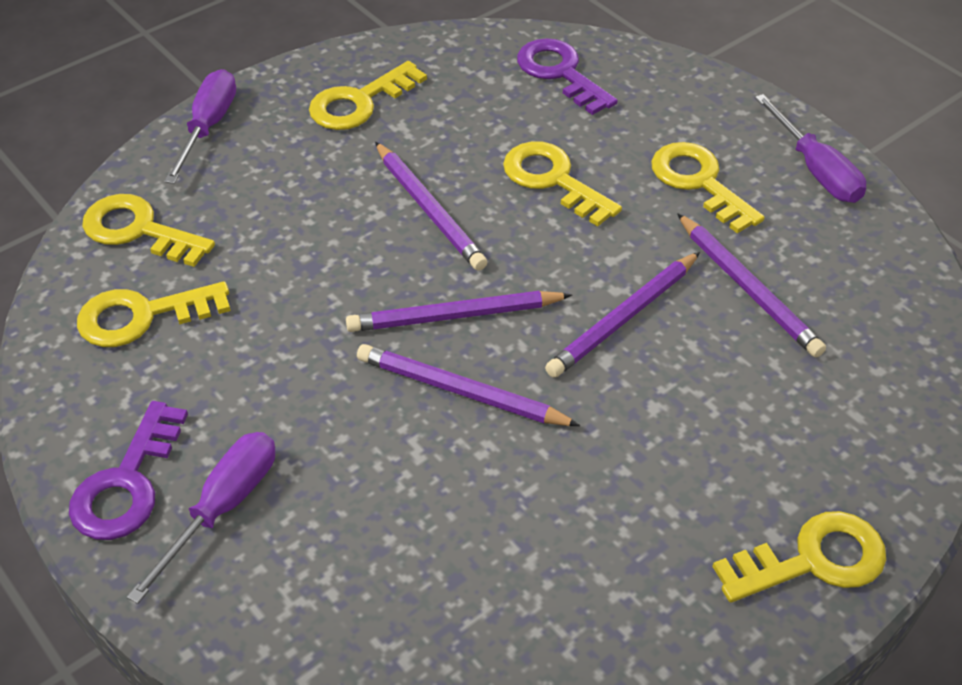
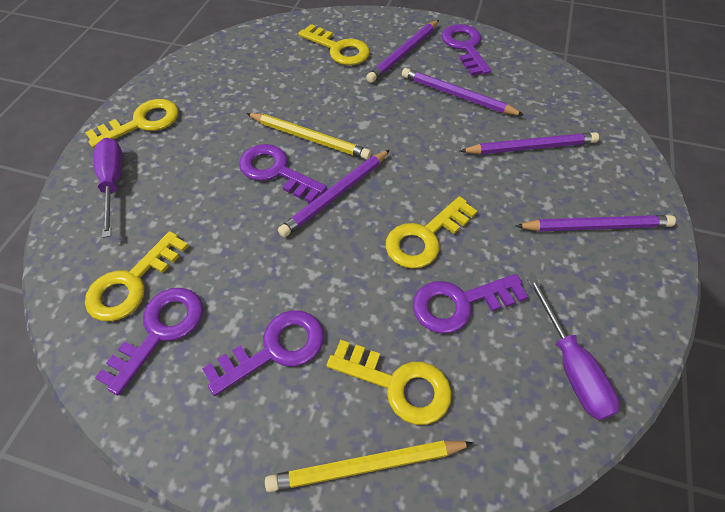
purple key: [69,401,188,540] [517,38,618,115] = 2 -> [95,288,203,395] [202,310,324,396] [239,144,327,203] [413,274,528,333] [442,24,491,76] = 5
purple screwdriver: [127,432,275,604] [164,69,236,184] [755,94,866,203] = 3 -> [94,138,123,238] [527,276,619,420] = 2
yellow key: [77,281,231,347] [82,194,215,267] [309,61,427,130] [503,141,622,226] [651,142,765,233] [712,511,886,603] = 6 -> [85,99,179,148] [85,231,188,321] [298,24,370,65] [326,340,452,425] [385,196,477,269] = 5
yellow pencil: none = 0 -> [246,113,371,160] [265,440,474,492] = 2

